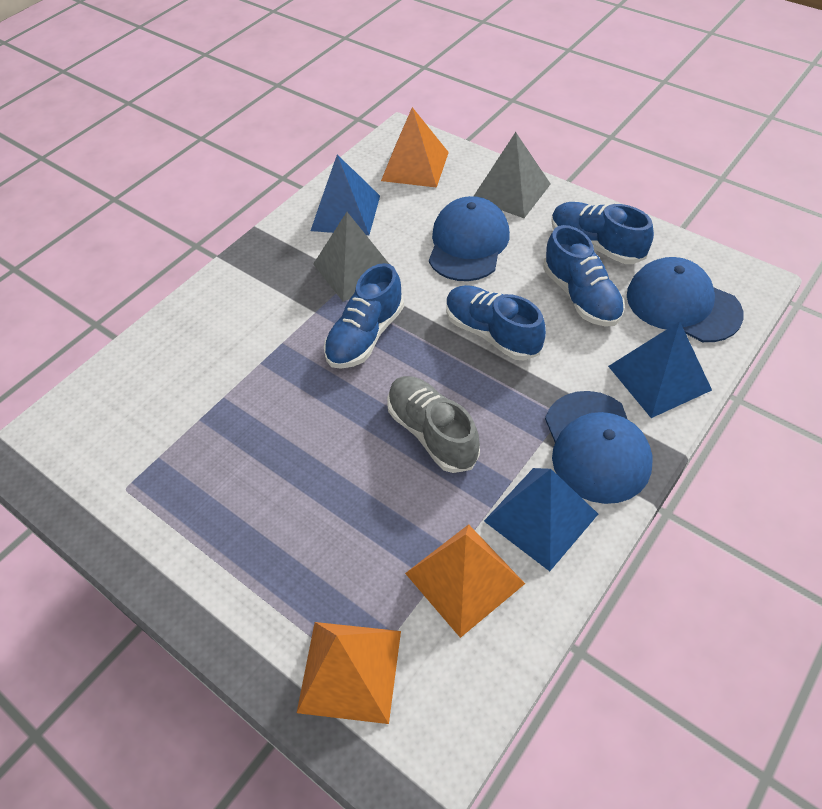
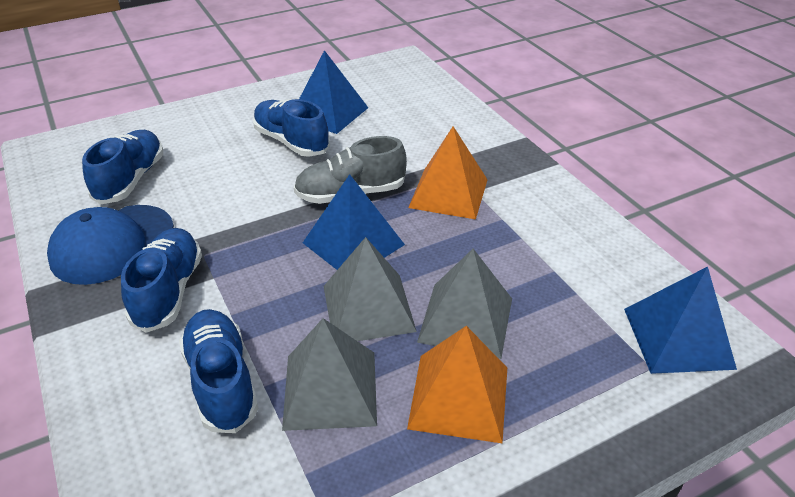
blue cap: [429,196,510,281] [545,391,653,504] [627,257,744,342] = 3 -> [47,205,174,285] = 1
grey pyramid: [313,212,389,302] [474,132,551,218] = 2 -> [282,318,377,431] [323,237,417,341] [417,249,512,359] = 3
orange pyramid: [297,622,401,724] [381,107,449,188] [405,524,525,638] = 3 -> [407,326,507,443] [408,126,488,219] = 2

